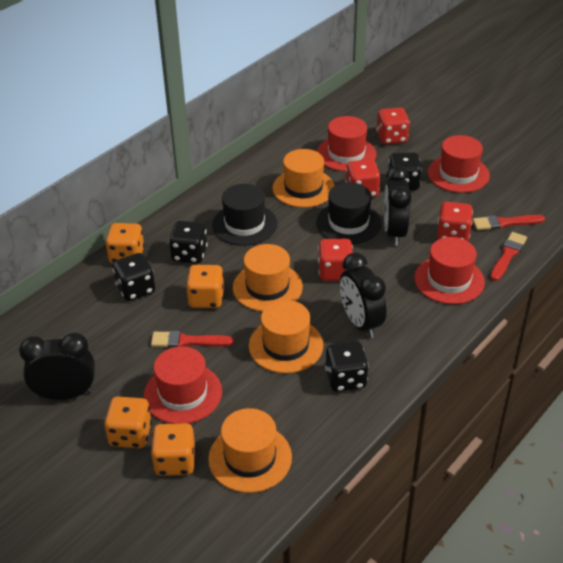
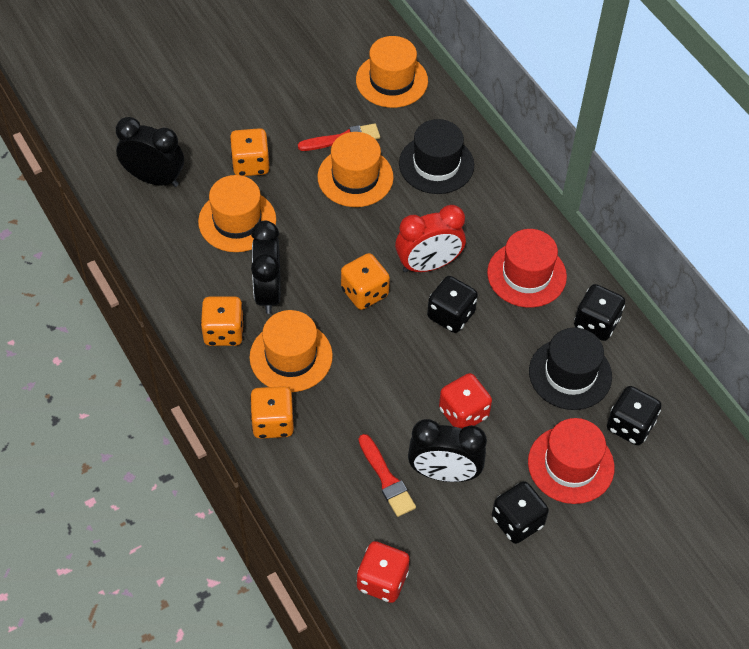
red brush: [151,331,234,348] [472,215,545,230] [490,232,527,281] = 3 -> [298,123,380,151] [359,434,416,517] = 2
red clock: none = 0 -> [395,205,466,273] = 1
red dice: [318,239,353,281] [345,159,380,197] [376,107,410,145] [437,202,473,241] = 4 -> [357,541,410,603] [439,373,492,428] = 2
red hat: [144,346,222,424] [317,116,377,172] [414,237,485,304] [428,135,490,193] = 4 -> [487,229,567,308] [528,418,615,504] = 2

